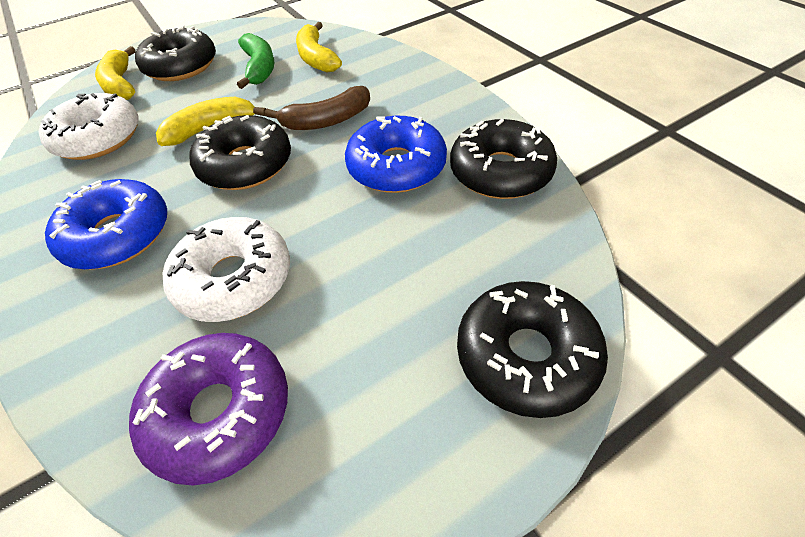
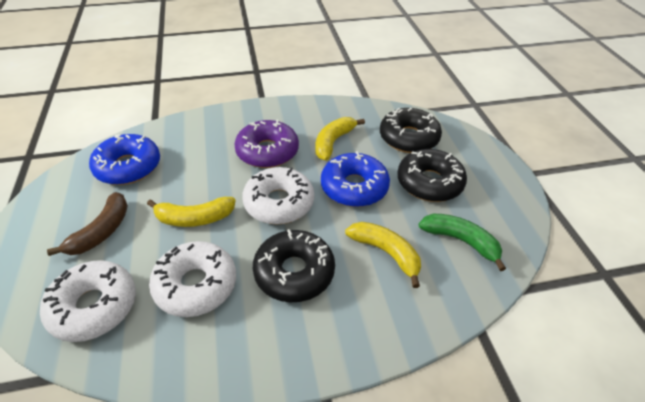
black donut: [135,25,216,81] [190,115,291,190] [450,119,557,199] [457,281,608,418] = 4 -> [253,229,335,302] [380,108,442,153] [397,149,467,202] = 3
white donut: [39,93,139,160] [163,217,290,322] = 2 -> [40,260,136,342] [149,241,236,317] [242,167,314,225] = 3

